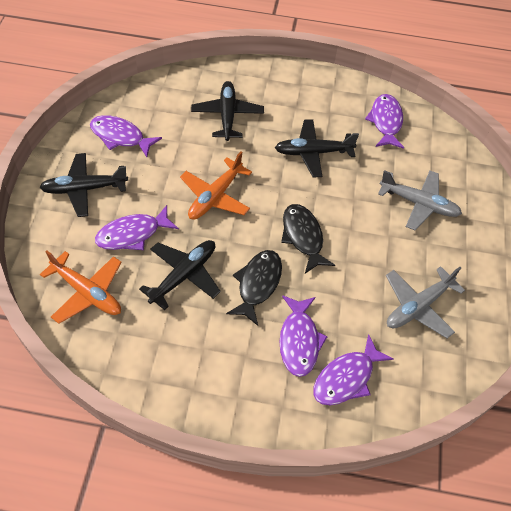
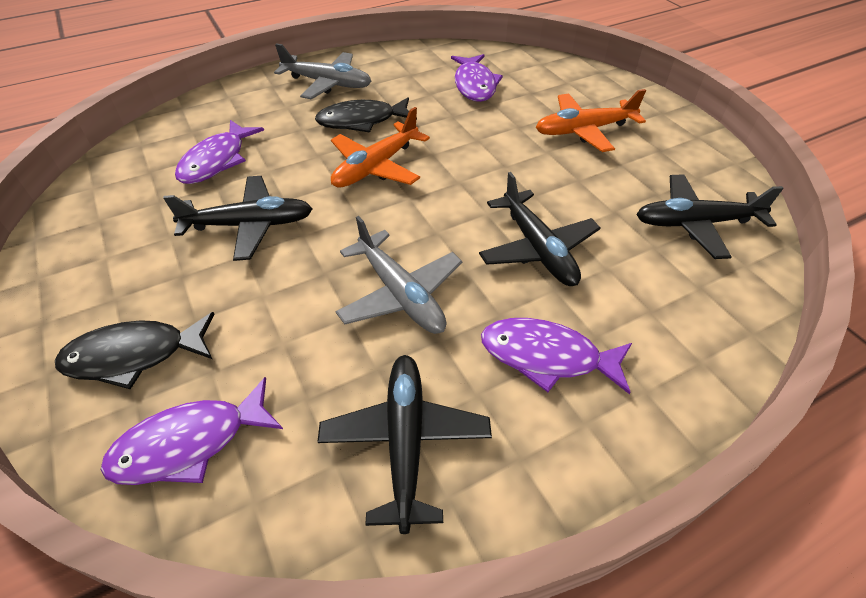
purple fish: [90,115,162,157] [95,205,179,250] [280,295,328,377] [313,334,394,405] [365,94,404,149] = 5 -> [101,377,283,485] [175,120,264,184] [451,54,503,102] [481,318,632,394] = 4

